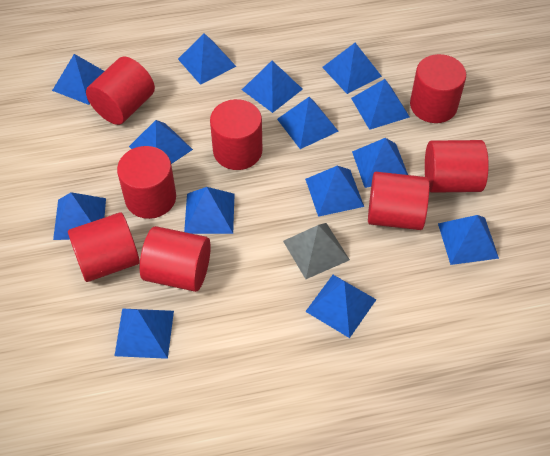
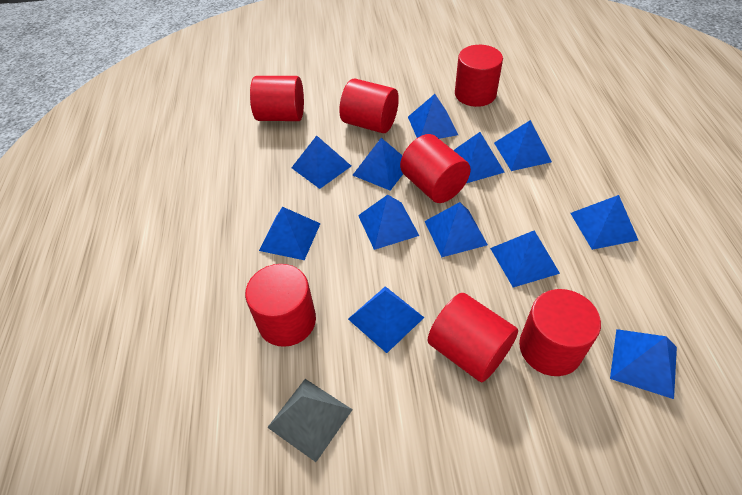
blue pyramid: [52,54,104,105] [53,192,106,240] [114,309,174,359] [129,120,193,164] [178,33,236,85] [184,187,235,234] [242,61,303,113] [277,97,338,149] [305,166,364,217] [305,275,377,338] [322,43,382,94] [351,79,410,130] [352,138,408,188] [438,215,499,265] = 14 -> [259,207,321,260] [291,136,351,189] [348,286,424,353] [353,138,403,190] [358,195,419,250] [408,94,458,139] [425,202,488,257] [454,132,505,183] [490,231,560,287] [494,120,552,171] [570,195,638,250] [610,329,677,399] = 12
red cylinder: [68,212,140,282] [86,56,155,125] [117,146,176,219] [140,226,211,292] [210,99,262,170] [368,172,430,230] [410,54,466,123] [425,140,489,193] = 8 -> [245,264,316,347] [250,76,304,121] [339,78,399,133] [400,134,471,203] [427,293,518,382] [455,45,503,107] [519,289,601,376] = 7

